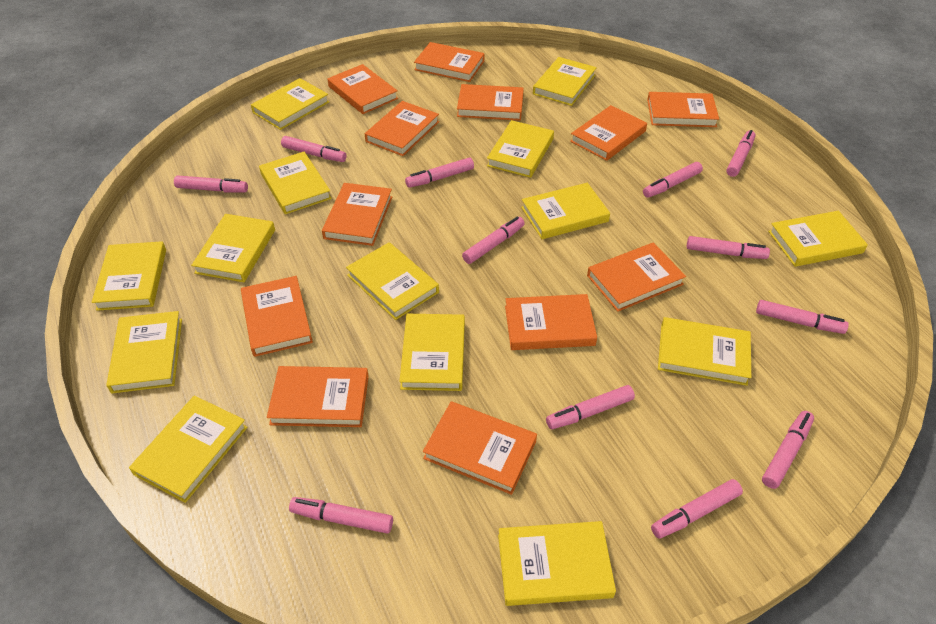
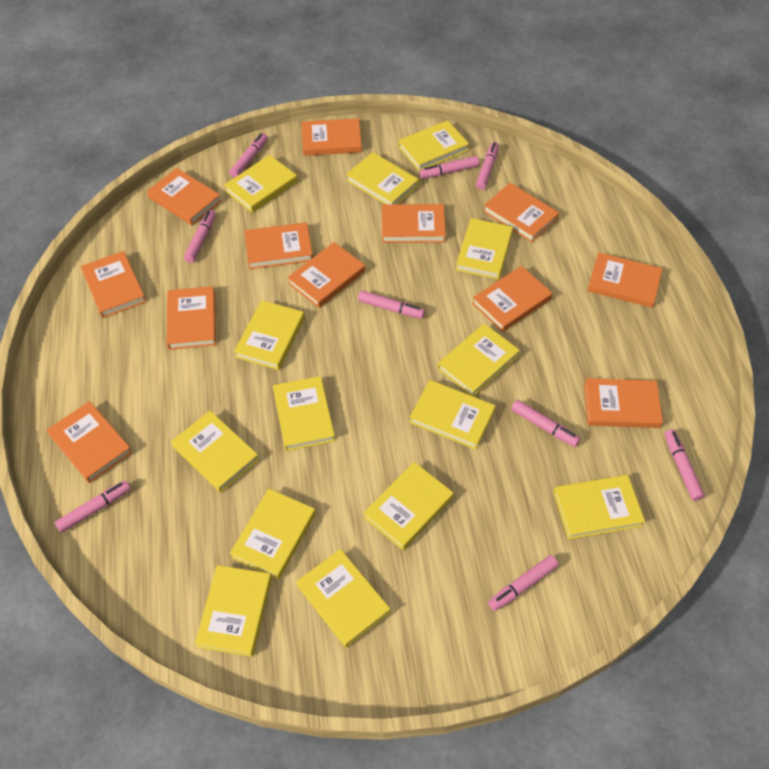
pink marker: [174,175,248,192] [281,136,346,162] [289,497,393,534] [405,158,474,188] [462,217,525,264] [546,385,635,429] [643,162,703,198] [651,479,743,539] [687,236,770,259] [726,130,756,177] [756,300,849,334] [762,411,814,489] = 12 -> [55,480,131,533] [184,210,216,263] [229,133,268,178] [358,290,425,319] [419,156,479,179] [476,142,499,190] [488,555,558,611] [511,400,580,447] [665,429,705,501] = 9

